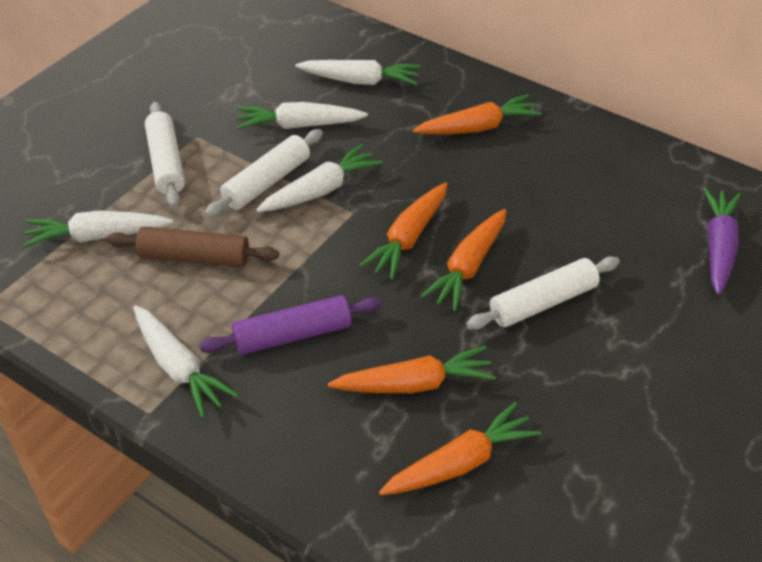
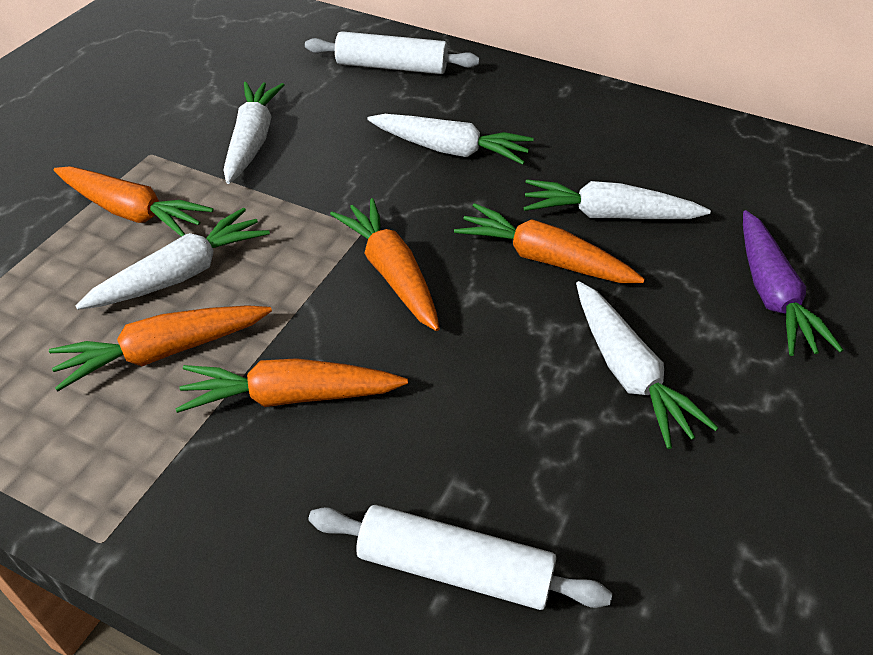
brown rolling pin: [107,227,279,267] = 1 -> none = 0
purple rolling pin: [199,295,382,355] = 1 -> none = 0
white rolling pin: [145,102,185,208] [204,129,323,218] [466,256,620,330] = 3 -> [305,31,479,74] [308,505,612,610] = 2

